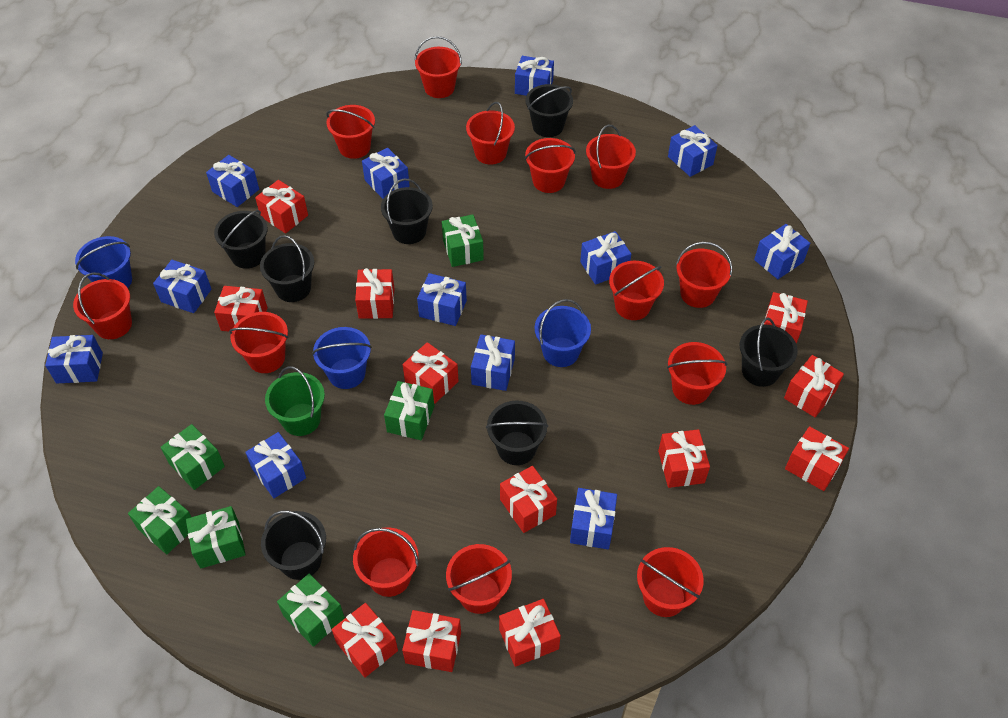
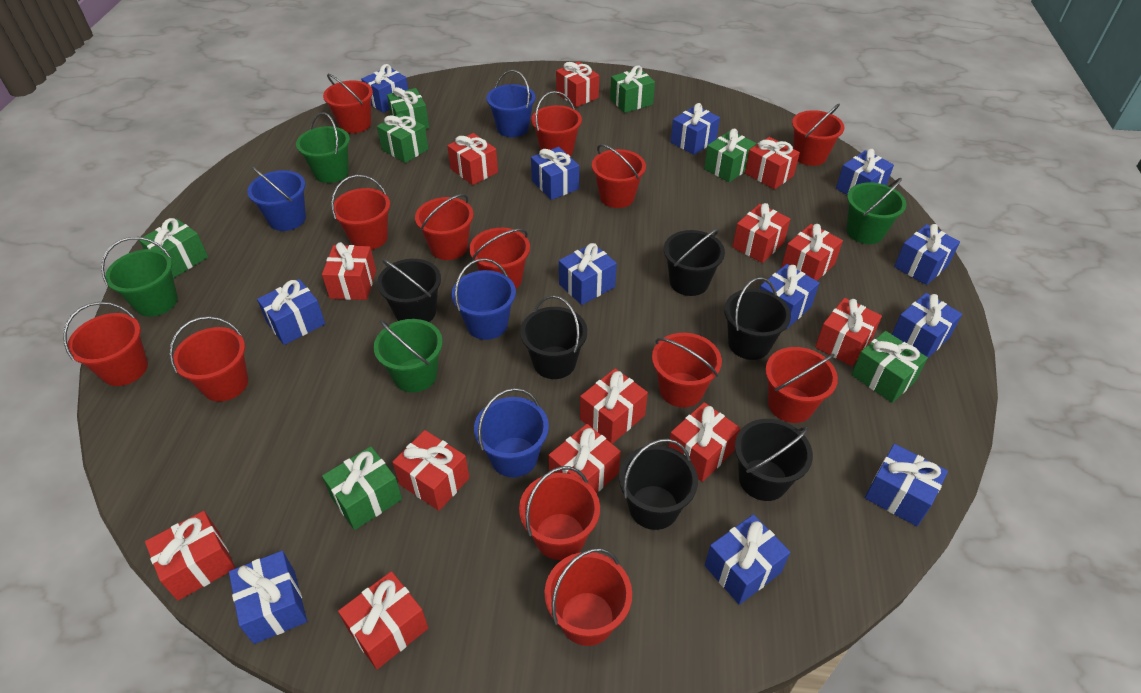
black bucket: [214,210,268,269] [260,235,314,302] [261,511,326,580] [381,179,433,244] [486,400,548,465] [526,84,573,137] [739,318,798,387] = 7 -> [377,259,441,322] [520,295,587,379] [619,439,698,530] [664,228,725,296] [724,277,791,360] [735,419,813,501] = 6
blue bucket: [75,236,132,288] [312,327,372,389] [535,299,591,367] = 3 -> [247,166,306,231] [451,258,516,340] [474,388,549,477] [487,70,535,137] = 4
green bucket: [265,366,325,436] = 1 -> [101,237,178,317] [296,112,350,183] [373,319,443,393] [846,178,907,244] = 4
green gift: [128,486,191,554] [160,424,225,490] [186,506,246,569] [277,574,345,647] [384,381,434,440] [442,214,484,267] = 6 -> [139,218,208,278] [322,446,402,530] [377,113,428,163] [387,87,429,129] [610,65,655,113] [704,129,756,182] [851,331,928,403] = 7
red gift: [214,286,268,332] [255,180,308,233] [332,603,398,678] [355,268,394,319] [402,610,461,672] [403,342,459,404] [499,599,561,667] [500,466,557,533] [658,429,710,488] [763,292,808,344] [784,355,844,417] [785,426,849,491] = 12 -> [145,511,235,601] [322,242,376,300] [338,571,428,669] [392,430,469,511] [447,133,498,185] [549,424,621,493] [556,62,599,107] [580,368,648,444] [668,402,741,482] [732,203,790,263] [745,137,800,189] [781,224,843,281] [815,298,882,366] = 13

